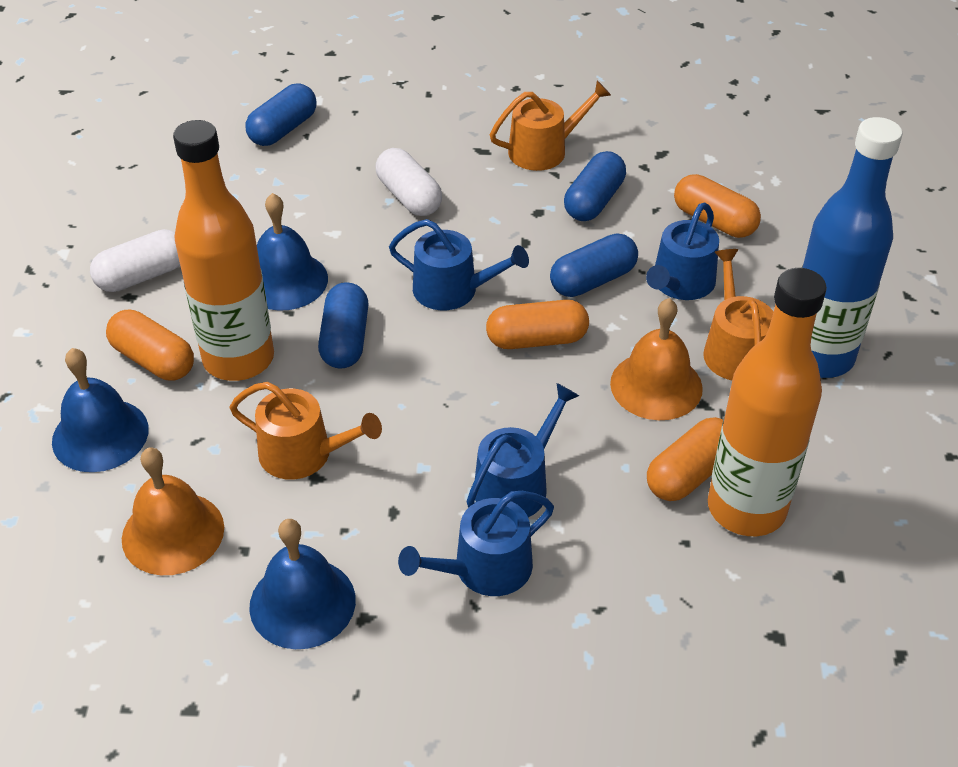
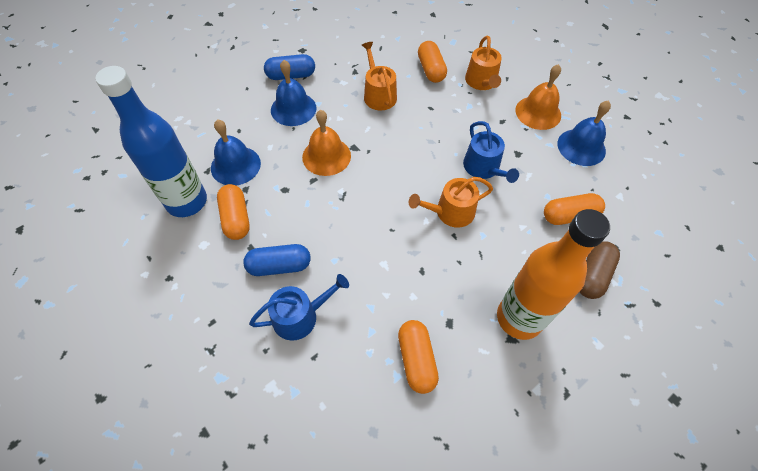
blue capsule: [245,84,317,146] [318,282,369,369] [550,233,638,297] [564,151,626,221] = 4 -> [243,244,311,276] [264,54,315,80] = 2
blue watering can: [389,219,529,310] [398,491,554,596] [466,383,579,517] [646,202,719,300] = 4 -> [249,274,349,341] [463,121,519,183] = 2
brown capsule: none = 0 -> [580,241,620,299] = 1
orange bottle: [173,120,274,381] [708,268,827,536] = 2 -> [497,209,610,340] = 1
white capsule: [90,229,180,292] [376,148,442,216] = 2 -> none = 0

